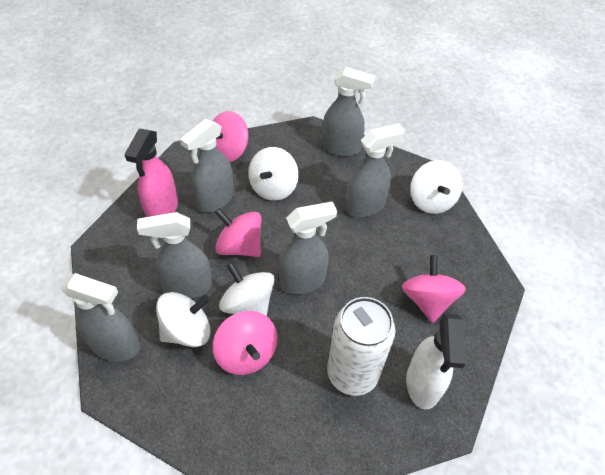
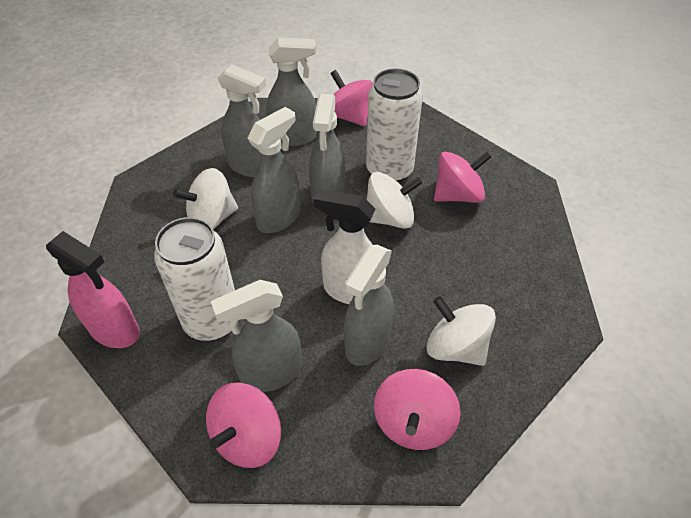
white can: [327,297,395,396] = 1 -> [154,217,235,341] [366,69,423,183] = 2
white spinning top: [156,292,211,347] [219,262,275,316] [248,147,299,201] [410,160,463,214] = 4 -> [173,168,238,229] [367,172,422,229] [426,296,496,366] = 3

